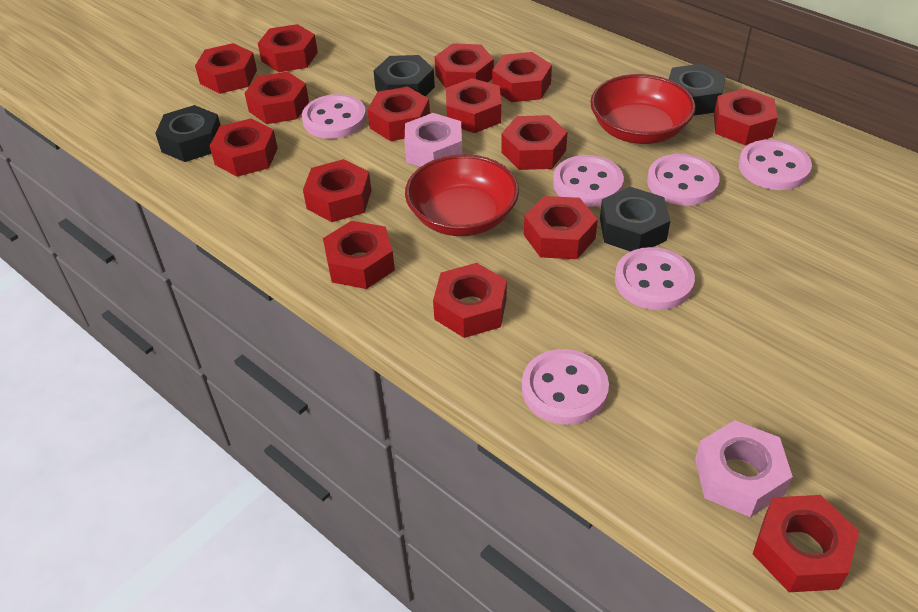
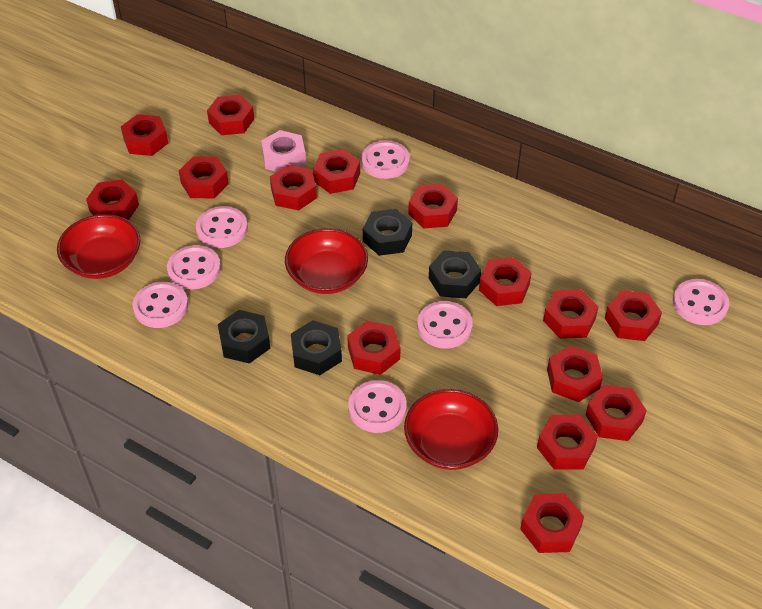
pink button: [302,94,366,139] [522,349,609,425] [553,155,624,207] [615,247,695,310] [647,154,720,206] [739,139,812,190] = 6 -> [133,282,188,328] [167,245,221,289] [196,206,248,248] [348,380,407,433] [361,141,410,179] [417,301,473,349] [673,279,729,325] = 7
pink nut: [404,113,462,167] [695,420,793,517] = 2 -> [261,130,306,172] = 1
red bowl: [405,154,519,236] [590,74,696,144] = 2 -> [57,214,140,279] [285,228,368,294] [404,389,498,470] = 3

